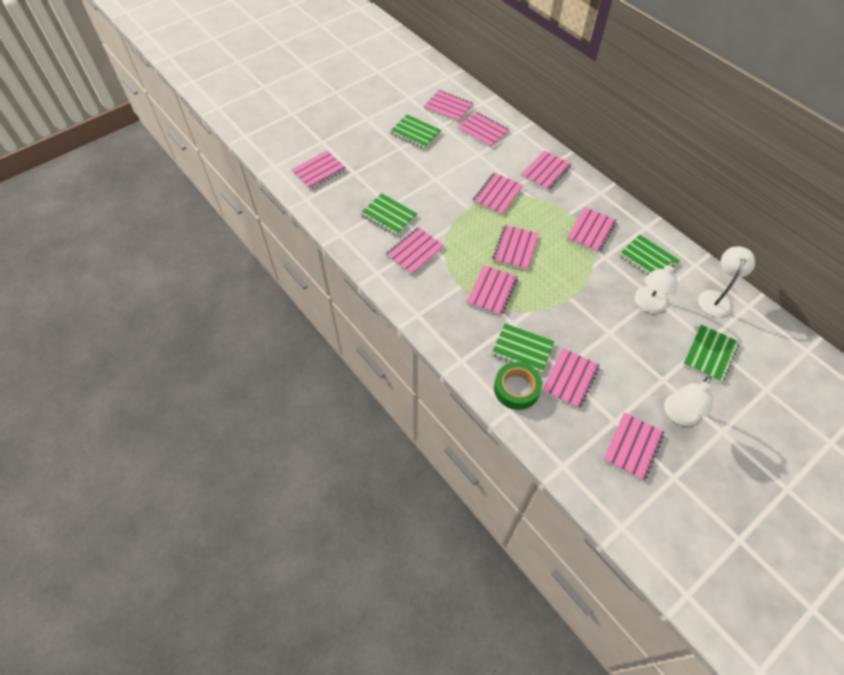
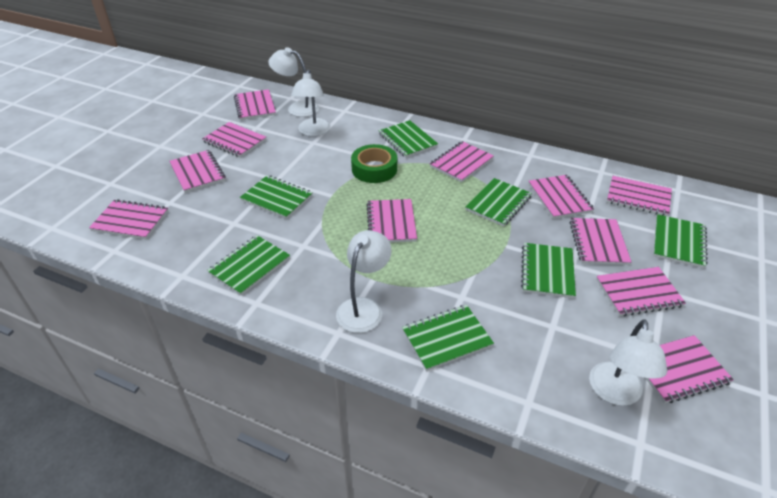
green notebook: [361,193,417,236] [390,114,441,149] [491,323,554,374] [619,234,680,275] [683,324,739,382] = 5 -> [207,235,290,296] [240,175,313,219] [379,120,438,158] [402,305,494,371] [465,178,532,226] [521,243,576,298] [653,214,708,268] = 7
white lamp: [635,260,677,313] [664,376,713,426] [698,246,755,317] = 3 -> [268,47,319,117] [291,69,331,136] [336,230,392,333] [589,319,667,406] = 4

